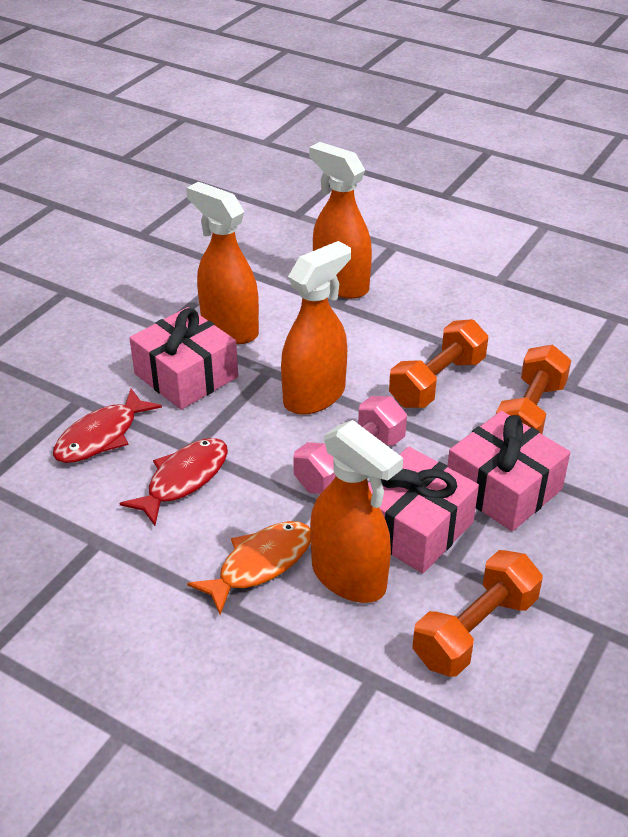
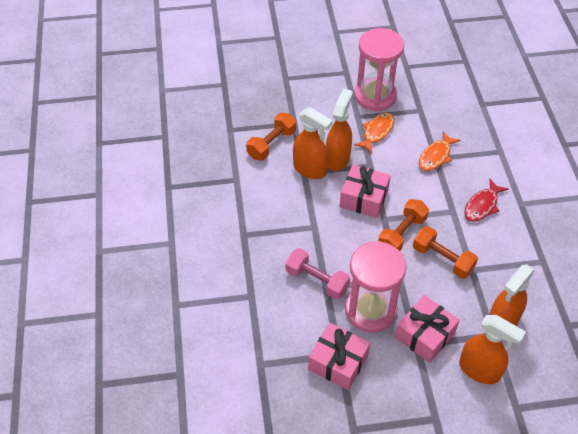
orange fish: [187,521,311,615] = 1 -> [354,113,394,153] [419,131,461,171] = 2
pink hourglass: none = 0 -> [345,241,406,333] [354,28,404,111] = 2
red fish: [53,389,162,463] [119,438,228,526] = 2 -> [464,179,508,222] = 1

